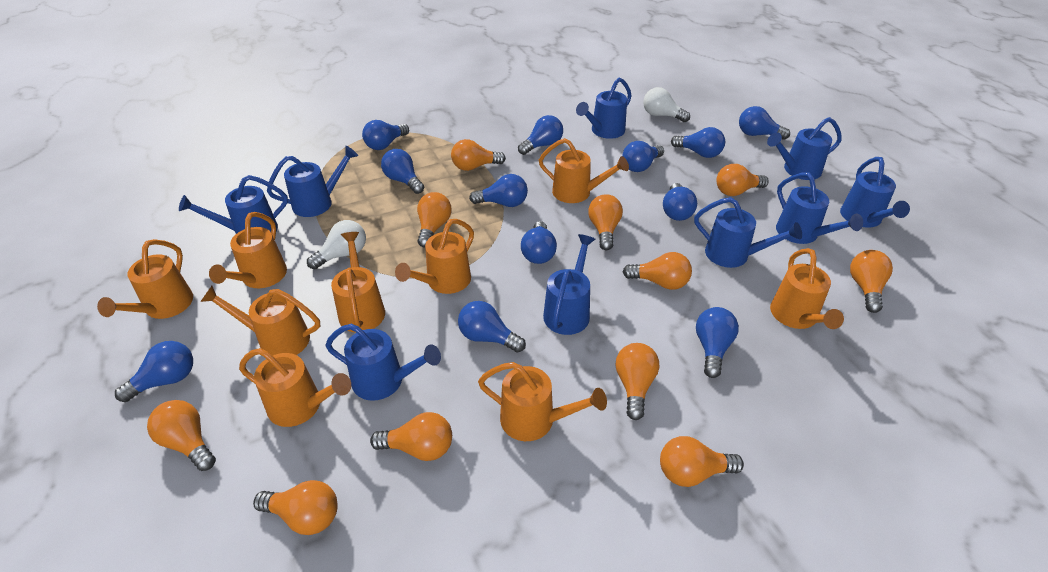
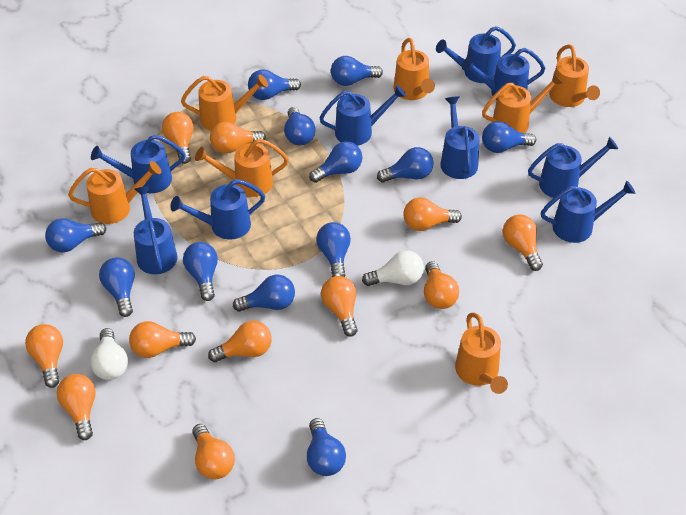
orange watering can: [97,239,193,319] [200,286,320,356] [209,212,287,288] [239,348,351,427] [331,232,385,333] [395,219,474,294] [478,362,607,441] [539,138,629,203] [770,248,844,329] = 9 -> [68,161,161,224] [181,75,268,131] [195,139,289,197] [394,38,435,100] [455,313,508,394] [482,73,563,133] [549,44,600,107] = 7

